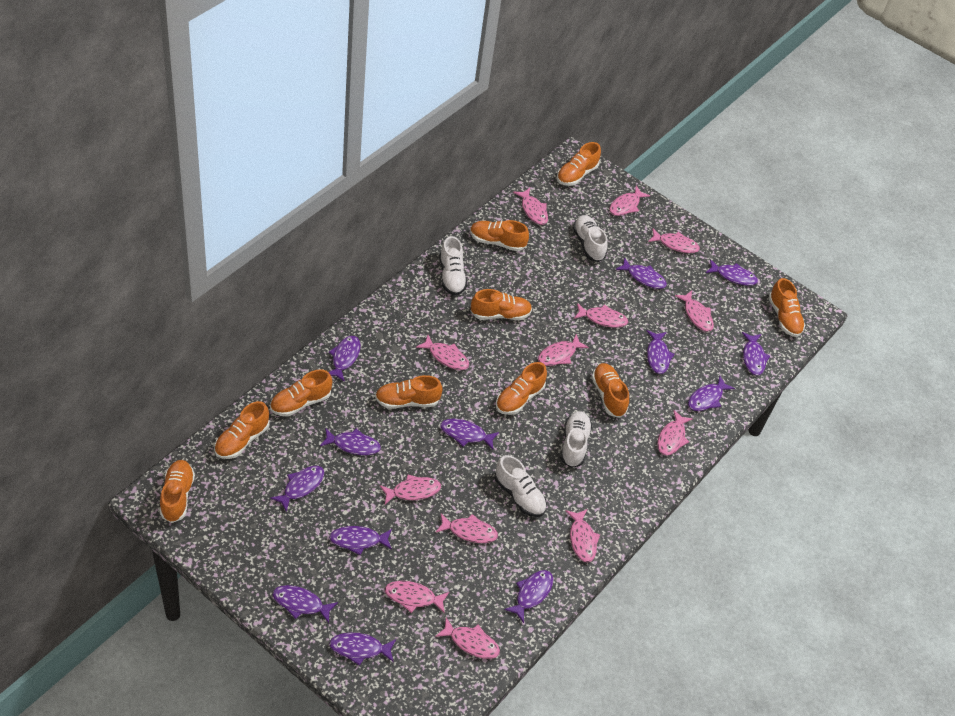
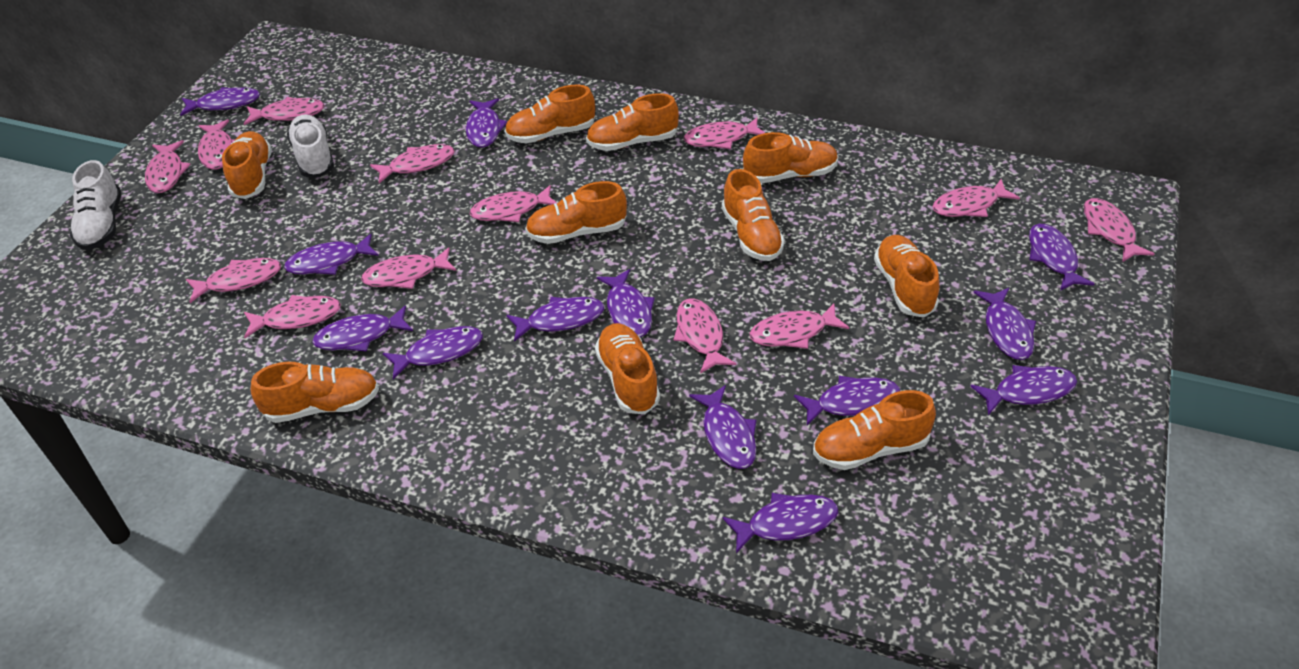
white shoe: [440,236,467,295] [495,455,547,517] [560,411,592,468] [573,215,608,262] = 4 -> [70,160,121,250] [287,114,334,177] = 2

